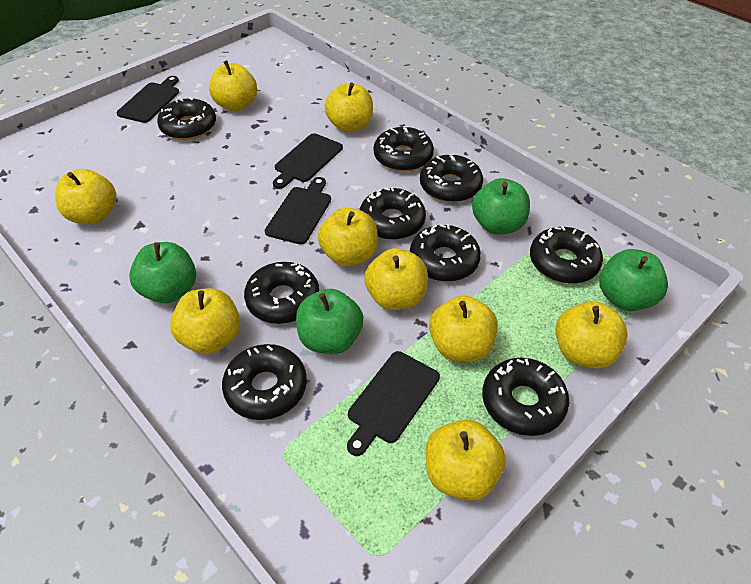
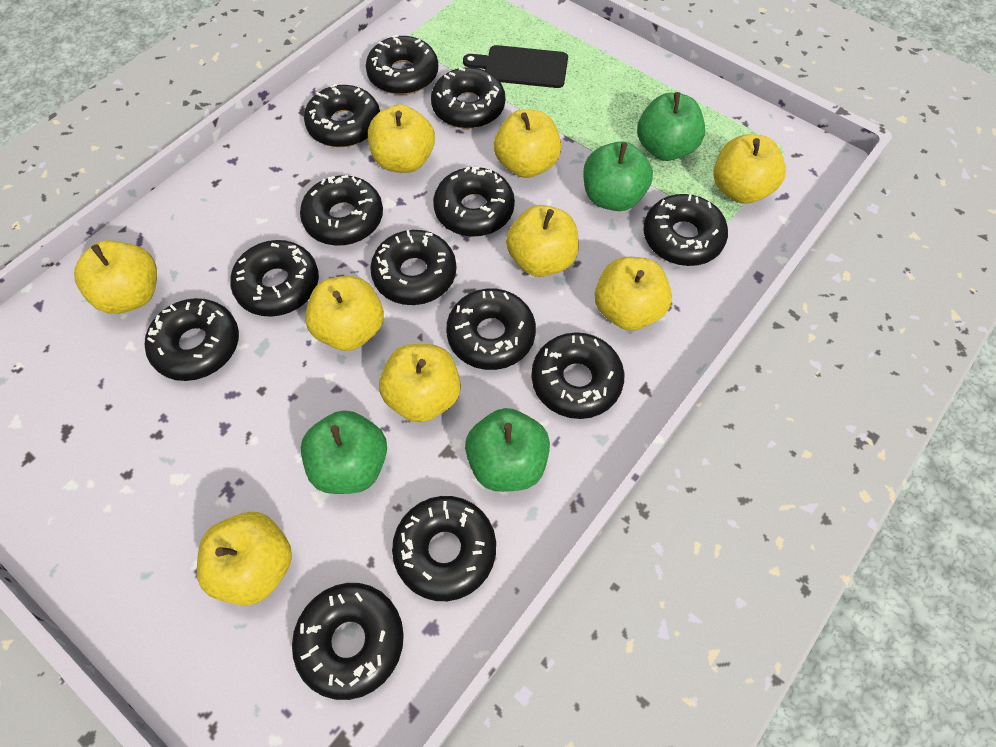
black cutting board: [117,76,179,123] [265,177,331,245] [273,133,343,189] [347,351,440,456] = 4 -> [463,45,568,88] = 1
black donut: [157,98,216,140] [222,344,307,420] [244,262,319,324] [359,187,426,240] [374,126,434,172] [410,224,481,282] [420,153,483,202] [482,358,569,436] [530,226,603,284] = 9 -> [145,298,239,381] [230,240,319,317] [292,583,404,700] [300,175,383,246] [304,84,380,147] [366,34,438,95] [370,230,457,305] [392,496,496,601] [431,67,505,129] [433,166,515,237] [446,288,536,370] [531,332,624,419] [643,194,728,266] = 13

